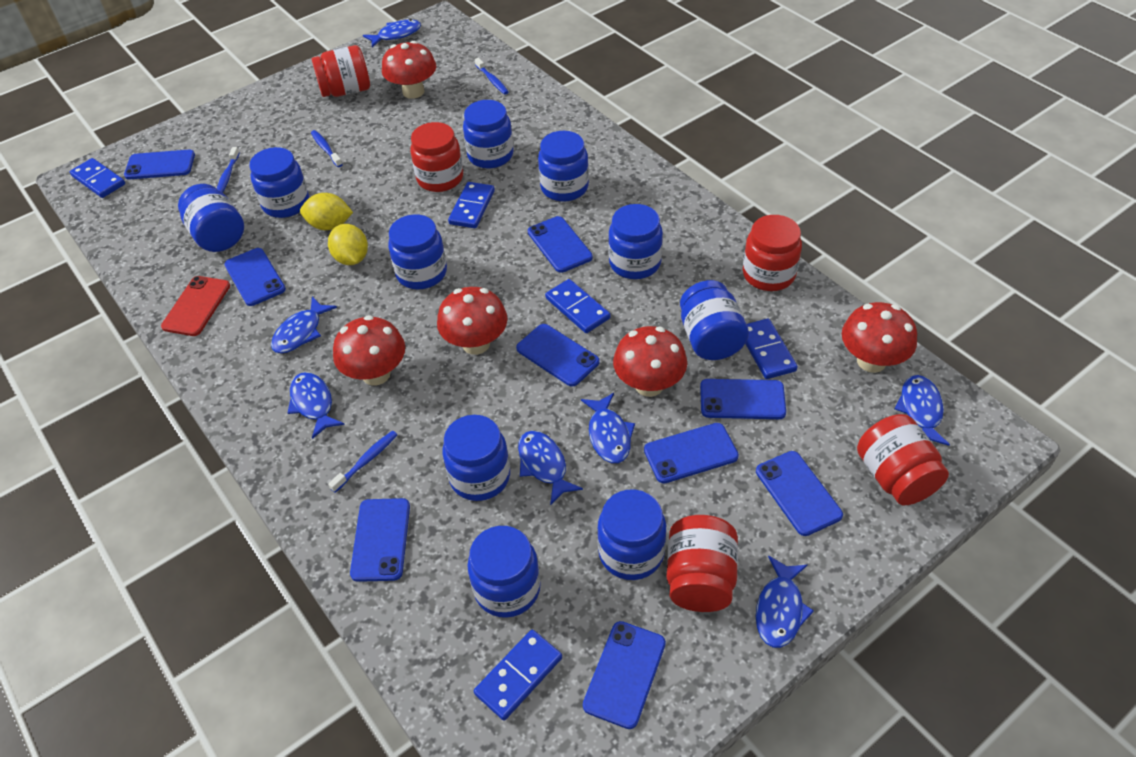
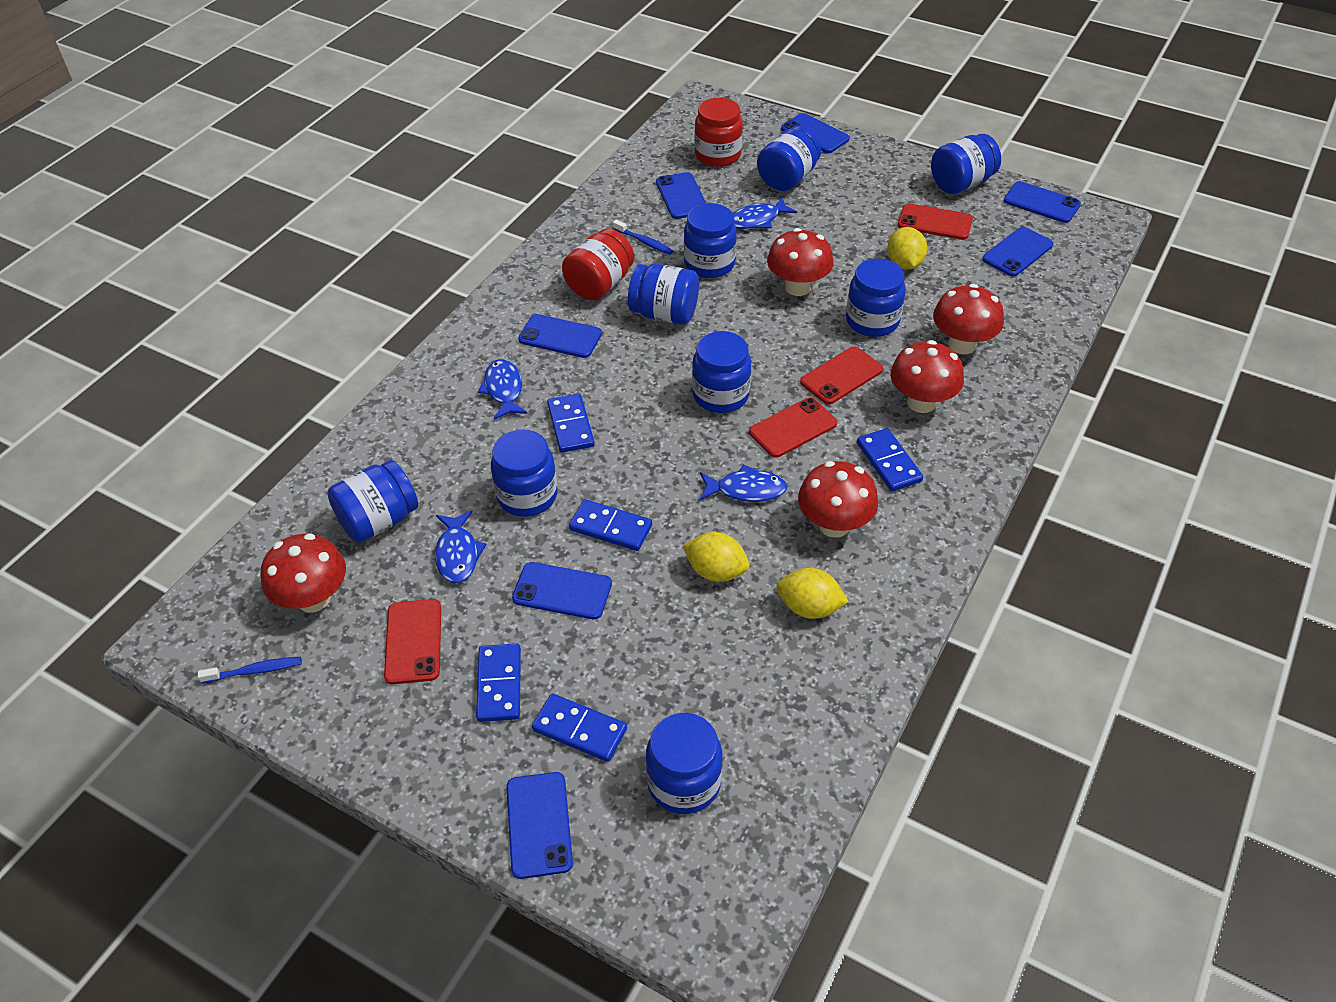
blue fish: [271,296,337,353] [288,372,345,439] [363,19,421,48] [518,431,583,505] [581,393,635,463] [756,556,814,648] [895,375,950,446] = 7 -> [435,511,487,583] [478,359,528,420] [700,464,787,502] [733,197,797,229] = 4
blue jar: [178,184,244,252] [249,147,309,218] [388,215,447,289] [442,415,510,501] [463,100,514,168] [467,526,541,618] [538,131,589,202] [597,489,666,580] [608,204,663,279] [680,280,749,360] = 10 -> [327,460,418,543] [491,430,558,517] [628,264,699,325] [646,713,723,814] [684,203,737,278] [692,331,751,413] [757,126,821,191] [846,259,906,337] [931,134,1001,194] = 9
blue phone: [124,150,195,179] [224,248,286,306] [350,498,410,582] [516,324,600,387] [528,216,593,273] [583,621,666,729] [644,423,739,484] [700,379,786,419] [756,451,843,536] = 9 -> [506,772,573,879] [512,562,612,620] [518,314,602,358] [656,172,706,219] [781,113,850,153] [982,227,1053,277] [1004,181,1081,223] = 7
blue toothbrush: [217,147,239,193] [311,130,343,167] [328,431,398,493] [475,58,509,95] = 4 -> [198,657,302,683] [613,220,673,255] = 2
red jar: [312,45,370,97] [410,122,463,192] [667,515,738,612] [743,215,802,291] [857,414,949,505] = 5 -> [562,228,634,300] [695,98,743,167] = 2
red phone: [161,276,230,336] = 1 -> [384,599,441,684] [749,398,837,458] [800,347,883,404] [898,203,973,240] = 4
yellow lemon: [300,193,353,230] [328,224,368,265] = 2 -> [683,532,749,582] [777,568,849,619] [887,227,927,269] = 3

